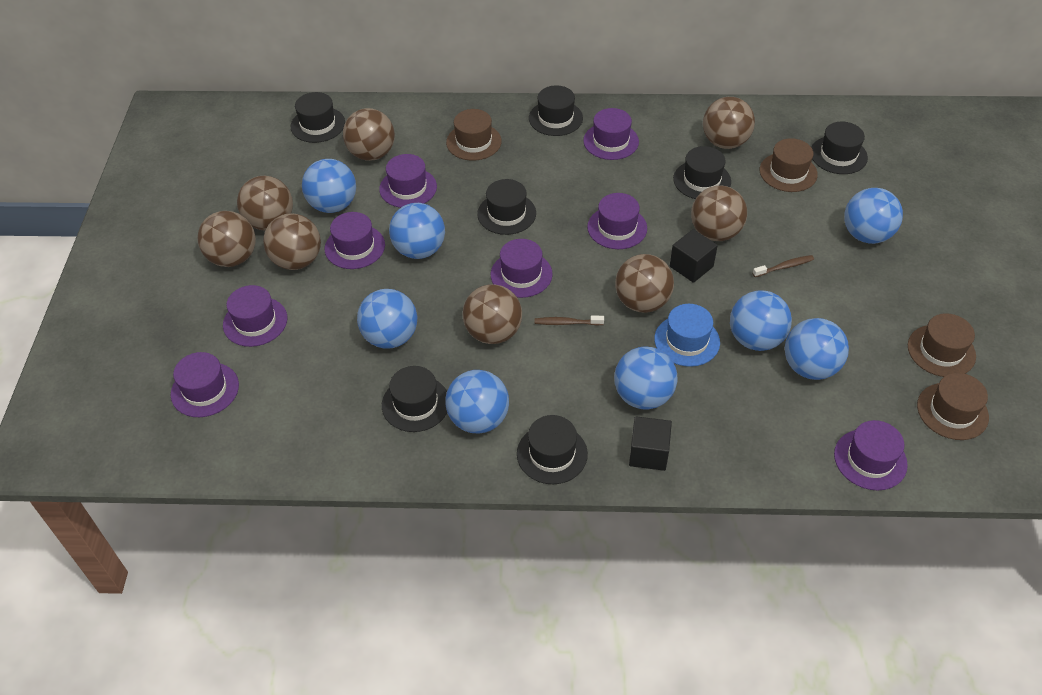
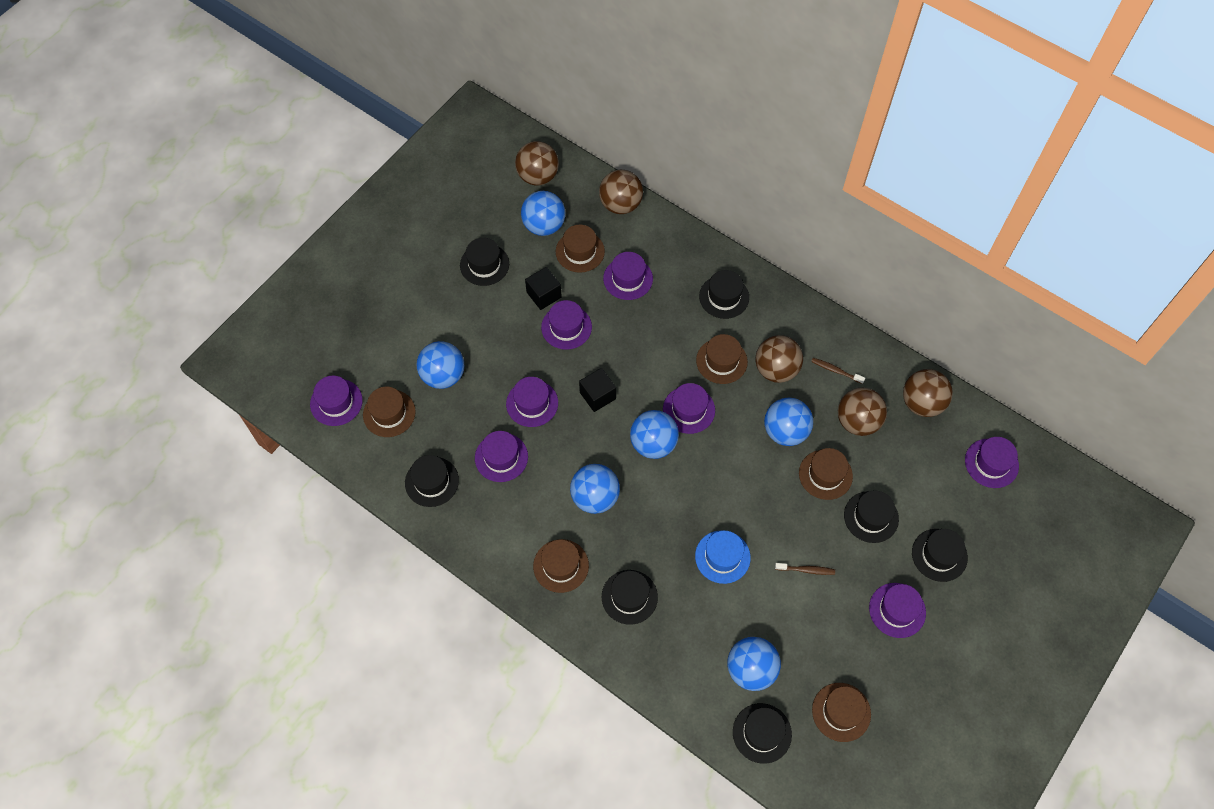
blue ball: [302,159,356,213] [357,289,417,349] [389,203,445,259] [445,370,509,433] [614,346,677,410] [730,290,792,351] [785,318,849,380] [844,188,903,244] = 8 -> [416,341,464,389] [521,191,565,236] [570,464,620,514] [630,410,679,459] [727,637,781,691] [764,398,813,446] = 6
brown ball: [197,211,256,267] [237,176,293,231] [263,214,321,270] [343,108,395,161] [463,284,522,344] [615,254,674,313] [691,185,747,241] [703,97,755,149] = 8 -> [515,141,559,186] [599,170,643,214] [755,335,803,383] [838,388,887,436] [903,369,953,417] = 5
brown hat: [446,109,502,161] [760,138,818,192] [908,313,976,377] [917,373,989,440] = 4 -> [363,387,416,437] [533,539,589,593] [556,225,605,273] [696,334,748,384] [799,448,853,500] [812,683,871,742] = 6

